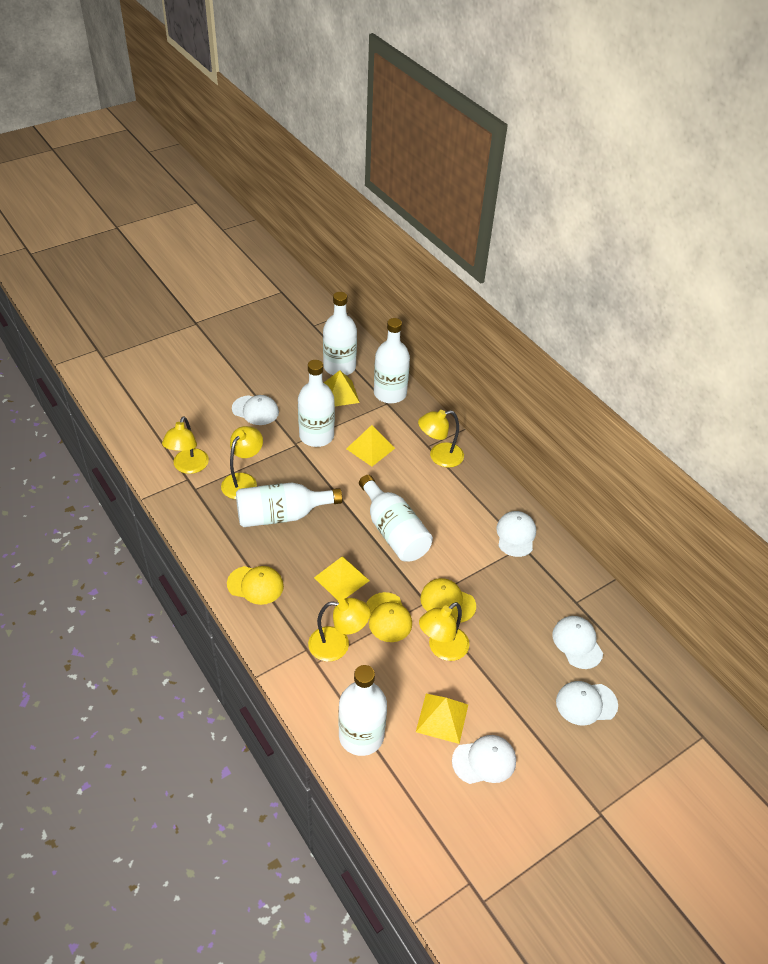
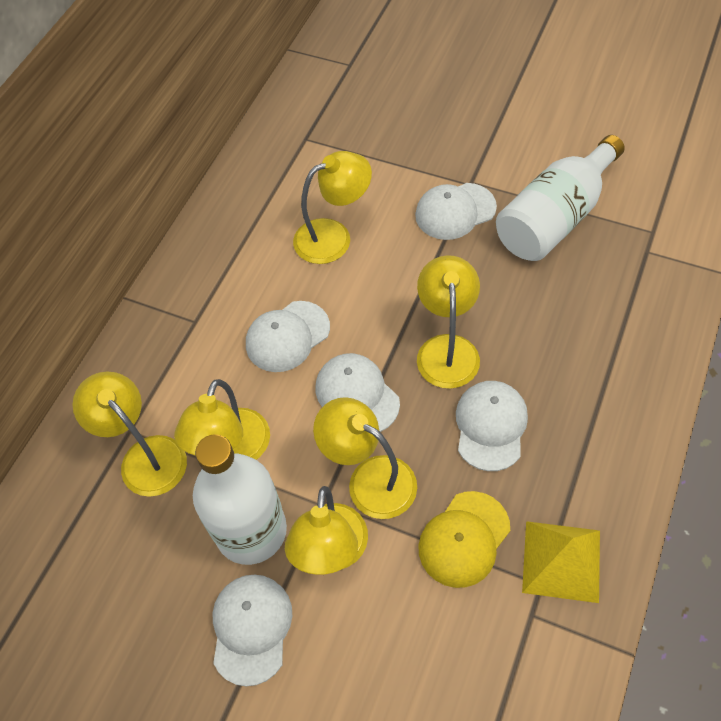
white bottle: [236,483,342,527] [298,360,335,447] [323,292,357,375] [338,665,387,756] [359,475,433,562] [374,318,410,403] = 6 -> [193,434,287,565] [496,135,625,261] = 2
yellow cap: [227,566,284,605] [366,592,412,642] [420,578,476,623] = 3 -> [418,491,510,588] = 1
yellow lamp: [162,416,209,474] [221,426,263,499] [308,598,370,662] [418,410,464,468] [419,602,470,661] = 5 -> [73,372,187,497] [174,379,270,460] [285,486,368,575] [293,151,372,264] [313,397,417,519] [417,255,480,389] = 6
yellow pyramid: [314,556,369,601] [324,370,360,406] [346,425,395,467] [416,694,468,744] = 4 -> [522,521,600,603] = 1

